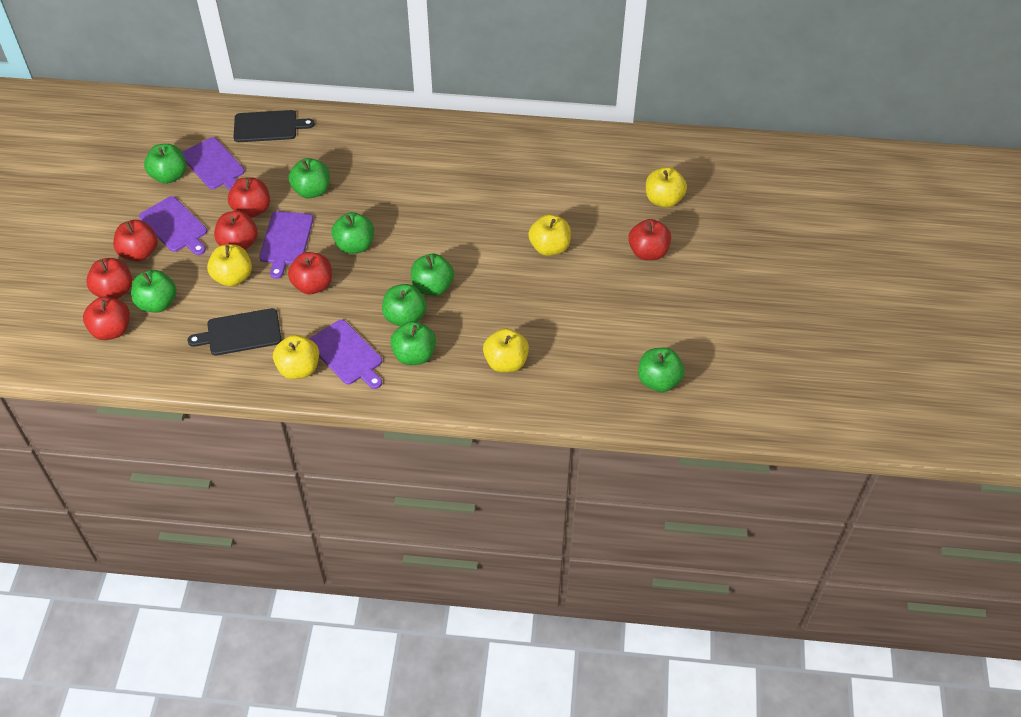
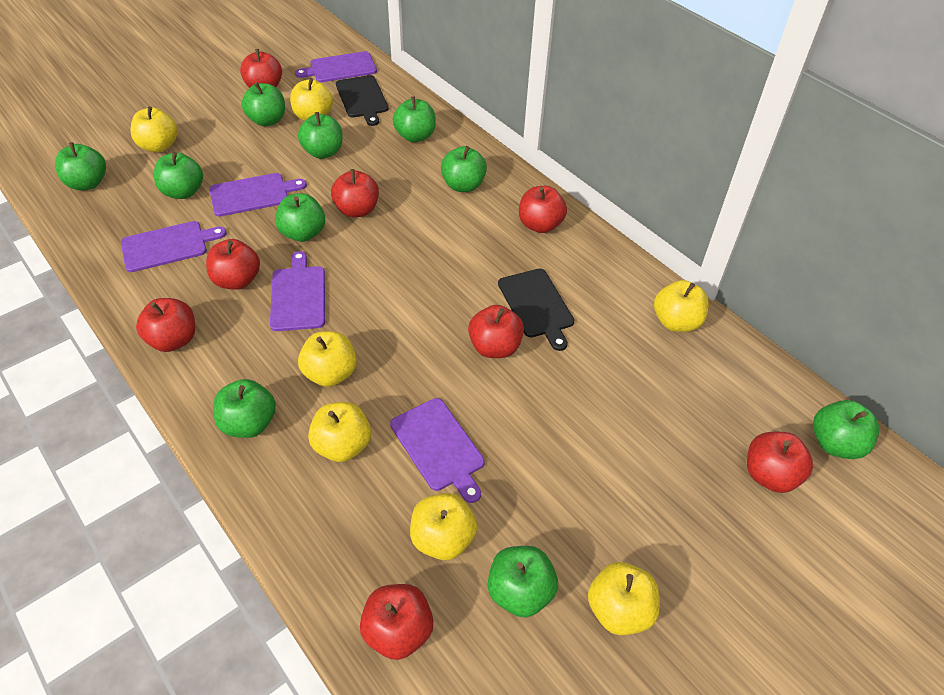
green apple: [131,270,177,312] [144,144,186,184] [289,158,330,199] [331,212,374,254] [382,284,427,326] [390,321,436,365] [411,254,454,296] [638,348,685,392] = 8 -> [55,142,106,190] [154,152,203,199] [213,379,276,438] [241,82,285,126] [275,193,325,242] [298,112,343,159] [393,96,436,142] [441,146,487,192] [488,546,558,618] [813,400,879,459] = 10
purple cutting board: [139,196,207,255] [182,137,245,191] [259,211,313,279] [310,320,382,389] = 4 -> [121,221,226,272] [209,173,307,217] [270,251,325,331] [295,51,377,82] [390,398,485,503] = 5
red apple: [83,297,130,340] [86,258,132,299] [113,220,158,261] [214,211,258,250] [228,177,270,218] [288,252,332,294] [628,219,671,260] = 7 -> [136,298,195,352] [206,239,260,290] [240,49,282,88] [331,169,379,218] [360,584,433,660] [468,305,524,358] [519,186,567,233] [747,432,813,493] = 8
yellow apple: [207,244,252,287] [273,335,319,379] [483,328,529,373] [528,214,571,256] [646,167,687,208] = 5 -> [131,106,178,152] [290,78,333,121] [298,331,357,387] [308,402,371,462] [410,493,477,560] [588,562,660,635] [654,280,709,332] = 7

